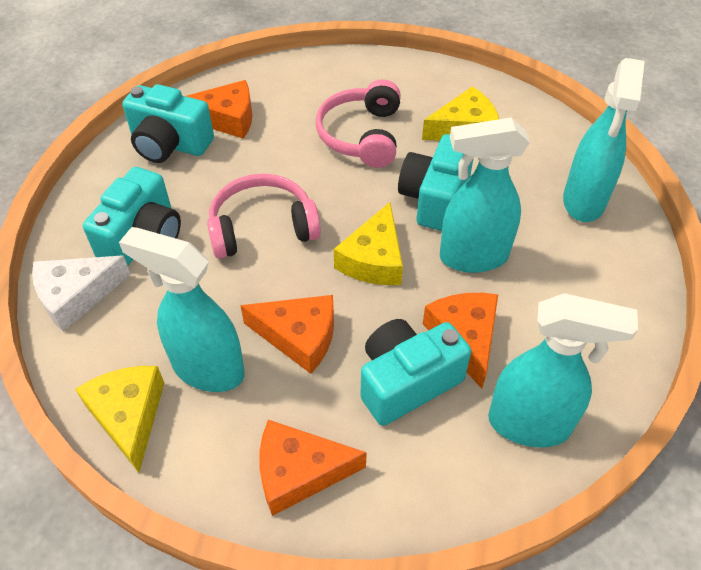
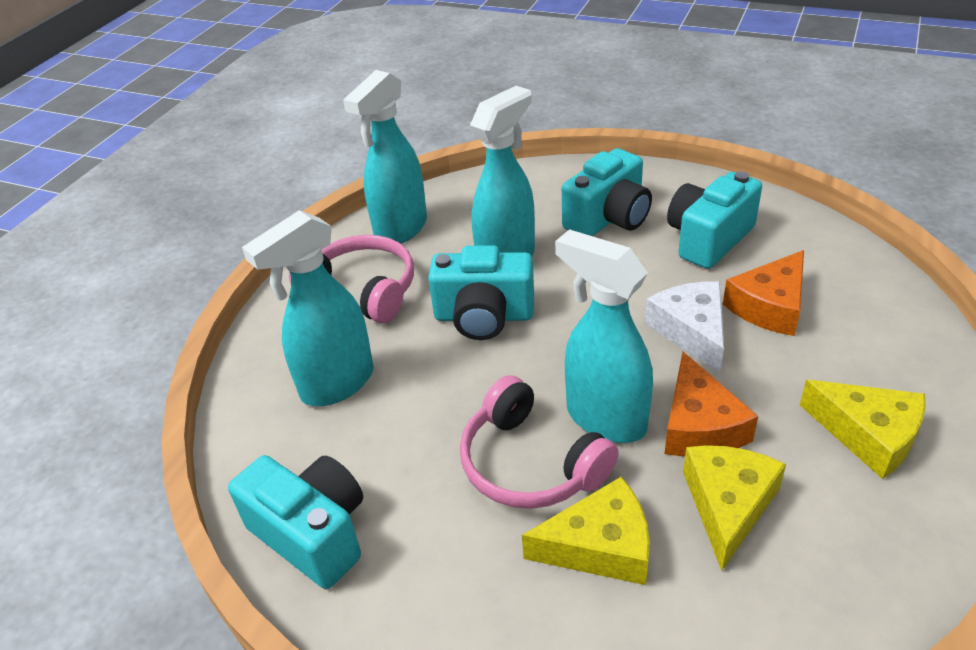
orange cheese: [186,80,252,139] [240,295,334,374] [259,420,367,516] [423,293,498,389] = 4 -> [665,352,758,457] [723,250,804,336] = 2

